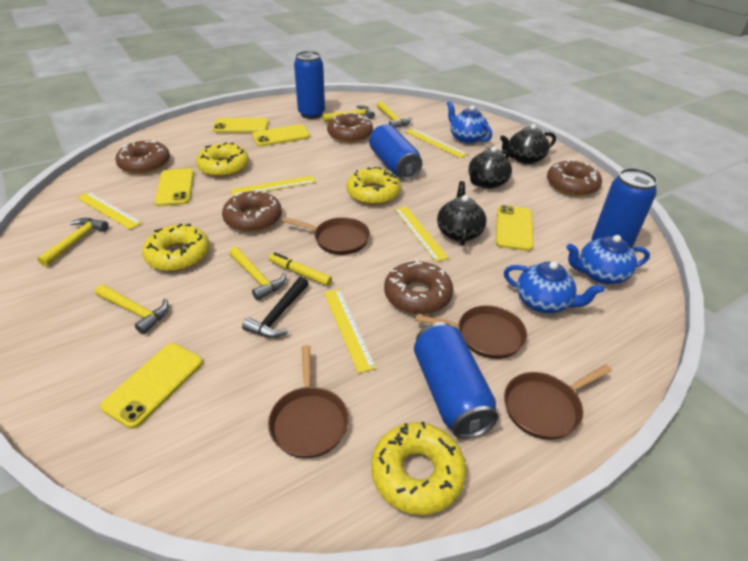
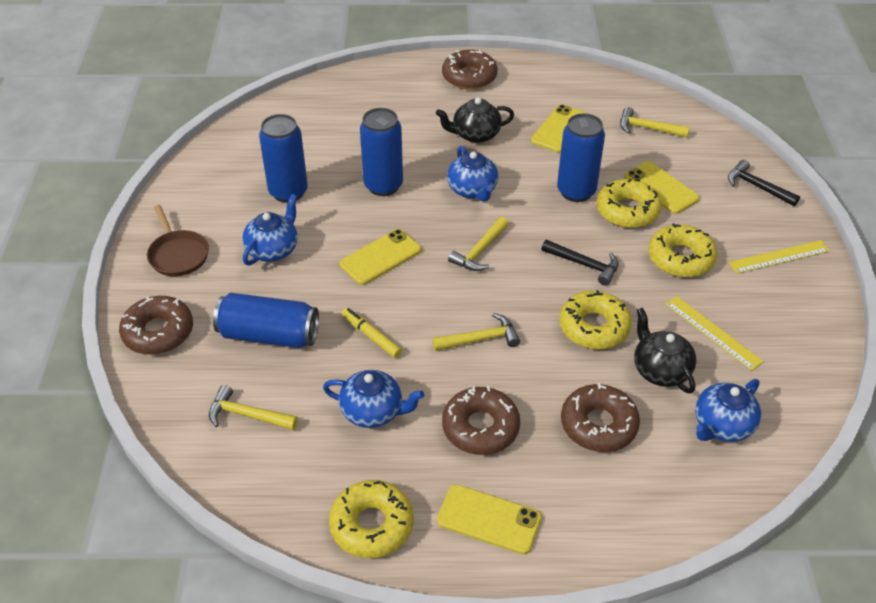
black hammer: [242,277,309,338] = 1 -> [542,240,619,286] [728,160,800,206] = 2
black teapot: [437,181,487,246] [468,146,512,189] [500,124,556,164] = 3 -> [436,97,514,143] [634,308,696,394] = 2
blue teapot: [447,101,492,144] [504,261,604,313] [566,235,650,284] = 3 -> [242,194,298,265] [323,370,424,428] [447,146,498,202] [695,379,761,442] = 4
brown donut: [115,140,170,174] [222,190,282,232] [327,112,373,143] [384,260,453,314] [547,160,602,196] = 5 -> [119,296,193,355] [442,50,498,90] [442,386,520,455] [561,383,640,452] = 4
brown pan: [268,345,349,458] [282,217,370,255] [415,305,527,359] [504,365,612,440] = 4 -> [147,205,209,276] = 1
yellow hammer: [37,218,109,267] [95,285,169,334] [229,247,286,301] [322,105,375,122] [377,101,412,128] = 5 -> [209,385,298,430] [432,313,520,351] [448,217,508,271] [620,107,690,137] = 4
yellow phone: [100,343,203,429] [154,168,194,206] [212,118,269,133] [252,124,310,147] [496,205,534,251] = 5 -> [340,229,421,285] [437,484,542,555] [531,105,588,153] [624,161,699,214] = 4
yellow ruler: [77,192,142,230] [231,176,316,196] [324,289,376,373] [394,206,449,262] [406,128,468,158] = 5 -> [666,296,764,371] [729,240,830,274] = 2

